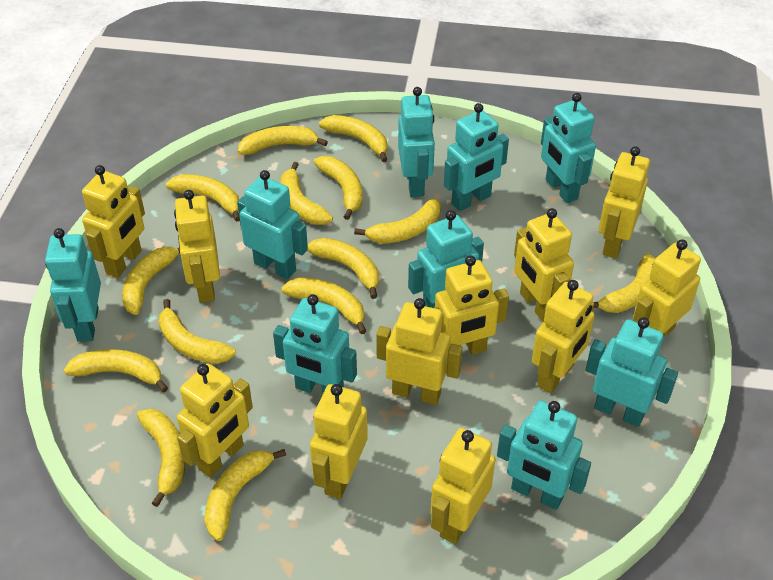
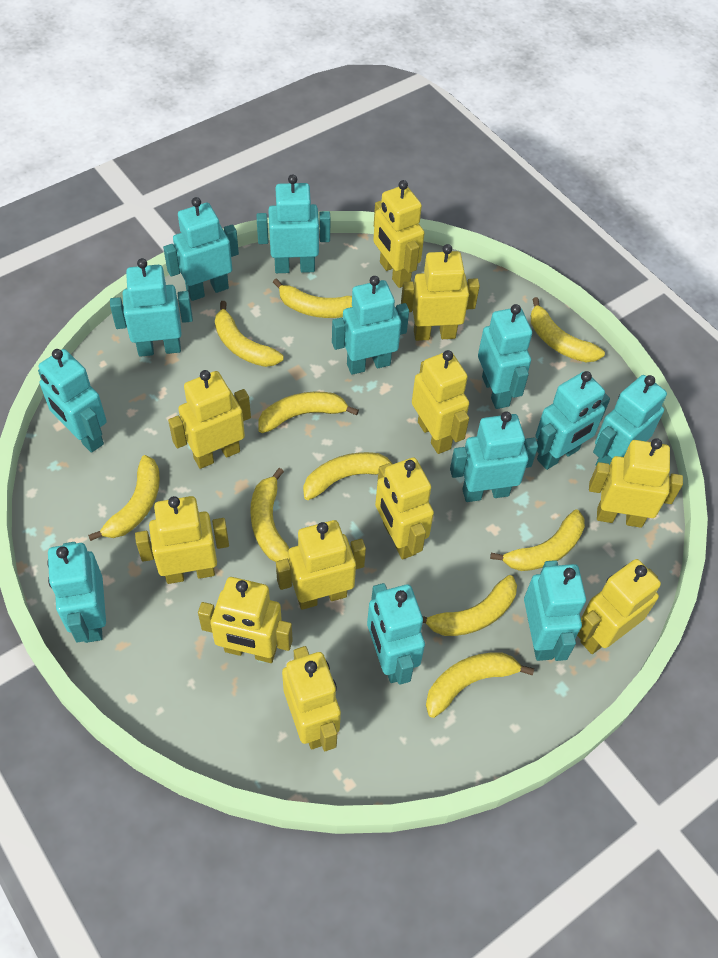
turquoise robot: [45,228,101,342] [237,170,308,279] [273,294,357,395] [398,87,435,197] [408,210,484,308] [444,103,509,211] [497,401,591,510] [541,93,596,203] [586,317,678,427] = 9 -> [38,349,107,453] [47,542,106,643] [110,258,193,357] [163,197,239,301] [256,174,331,273] [332,276,409,375] [367,583,425,685] [450,411,538,502] [478,304,532,409] [524,560,586,661] [535,371,610,470] [593,375,667,466] = 12
yellow banana: [64,349,168,392] [122,246,180,315] [137,409,186,507] [158,299,236,364] [166,174,240,222] [205,449,286,541] [238,126,328,155] [281,162,333,225] [281,278,366,334] [307,238,379,299] [314,156,363,220] [319,115,388,162] [354,198,441,244] [594,253,656,313] = 14 -> [88,455,160,541] [215,301,283,367] [250,468,290,562] [258,392,359,433] [273,278,352,318] [303,452,392,500] [422,575,517,636] [426,652,534,718] [490,509,585,571] [531,297,605,362] = 10

